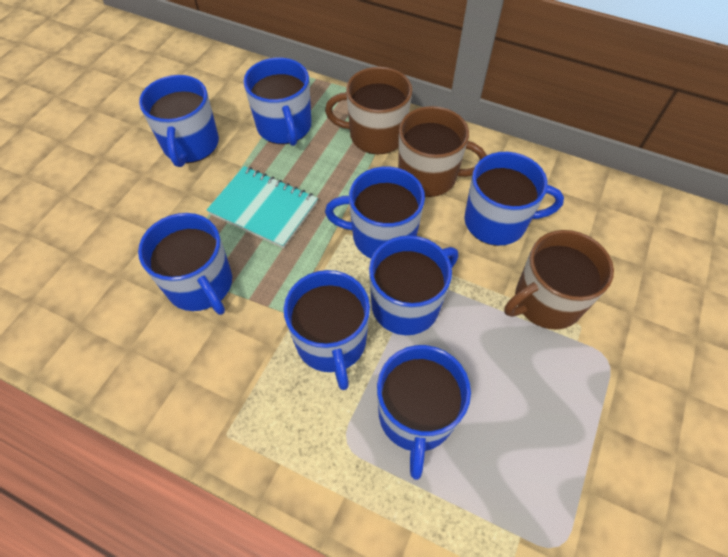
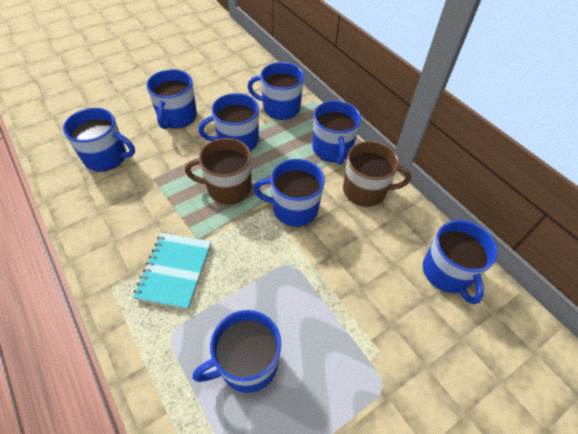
brown mug: [325,67,412,154] [398,106,487,197] [504,230,614,330] = 3 -> [185,138,251,204] [343,141,411,207] = 2

